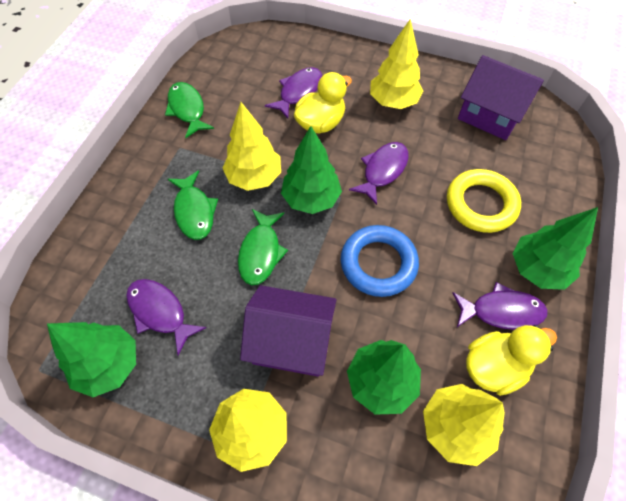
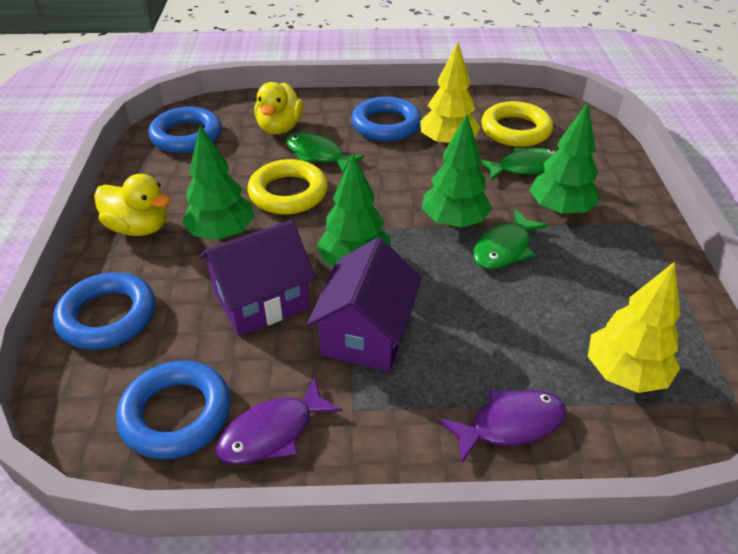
blue ring: [341,225,419,297] = 1 -> [53,272,155,350] [116,361,231,459] [148,107,222,153] [351,97,422,141] = 4
purple fish: [126,279,206,355] [265,67,322,118] [349,142,409,205] [452,282,548,330] = 4 -> [216,377,342,465] [440,389,567,463] = 2
yellow ring: [447,169,521,233] = 1 -> [247,159,328,215] [481,101,553,147] = 2
yellow tree: [209,389,287,472] [223,102,281,191] [370,19,423,109] [423,384,505,466] = 4 -> [420,42,480,148] [588,262,680,393] = 2

